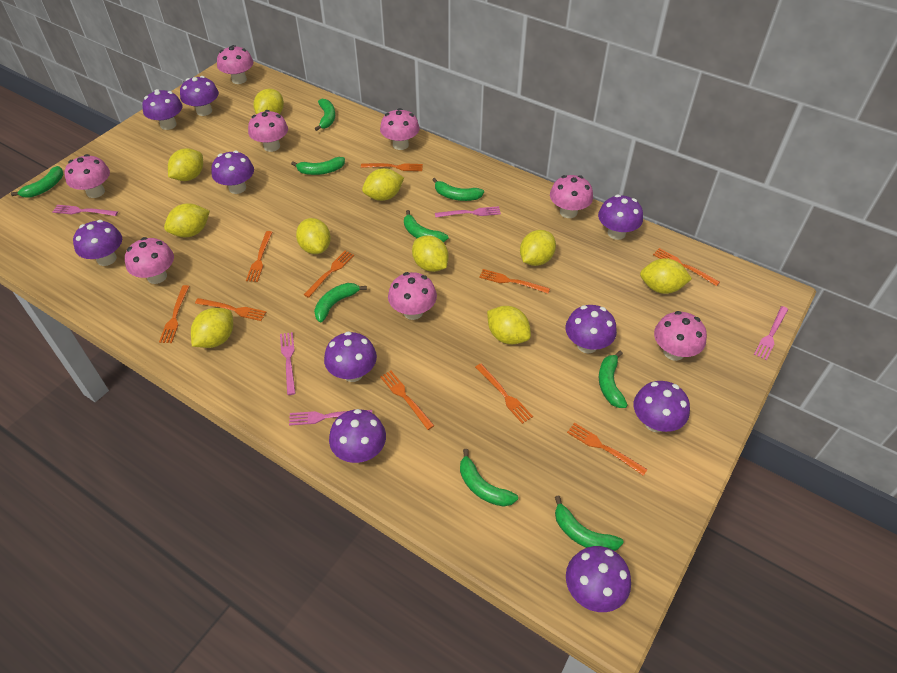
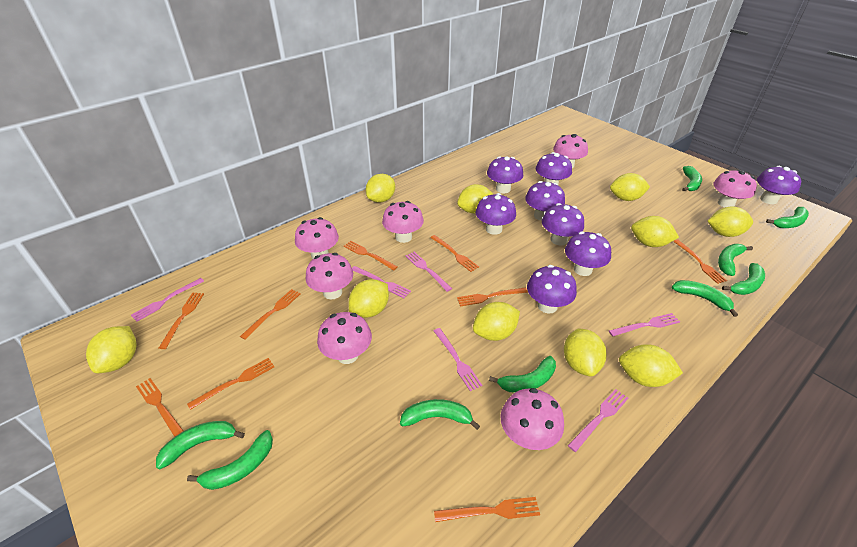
orange fork: [159,285,189,343] [195,298,266,321] [246,231,272,282] [303,251,354,298] [361,163,423,171] [380,371,435,430] [475,364,533,424] [479,269,550,293] [567,423,648,476] [653,248,720,286] = 10 -> [136,378,183,437] [159,292,204,349] [187,358,274,410] [240,289,301,340] [344,241,397,270] [430,235,479,272] [434,497,540,522] [457,287,528,307] [673,240,727,284] = 9
pink fork: [52,205,118,216] [280,332,296,395] [289,410,372,425] [435,206,501,218] [754,306,788,360] = 5 -> [131,278,204,322] [352,266,411,298] [405,252,452,292] [434,328,482,391] [568,389,628,452] [609,313,680,337] = 6
pink mushroom: [64,154,110,198] [125,237,174,284] [217,45,253,84] [248,110,288,152] [380,108,419,150] [388,272,437,320] [550,175,593,218] [654,311,707,361] = 8 -> [295,217,339,259] [306,253,353,299] [317,312,372,364] [382,201,424,243] [500,388,564,450] [553,134,588,168] [713,170,757,207] = 7
purple mushroom: [73,220,122,266] [142,89,182,130] [180,76,219,116] [211,151,254,194] [324,332,377,382] [329,409,386,463] [566,305,617,354] [566,546,631,612] [598,194,643,240] [634,381,690,432] = 10 -> [476,193,516,235] [487,156,524,193] [525,181,565,221] [527,265,577,314] [536,152,572,185] [542,203,584,245] [565,231,611,276] [757,166,801,204] = 8

